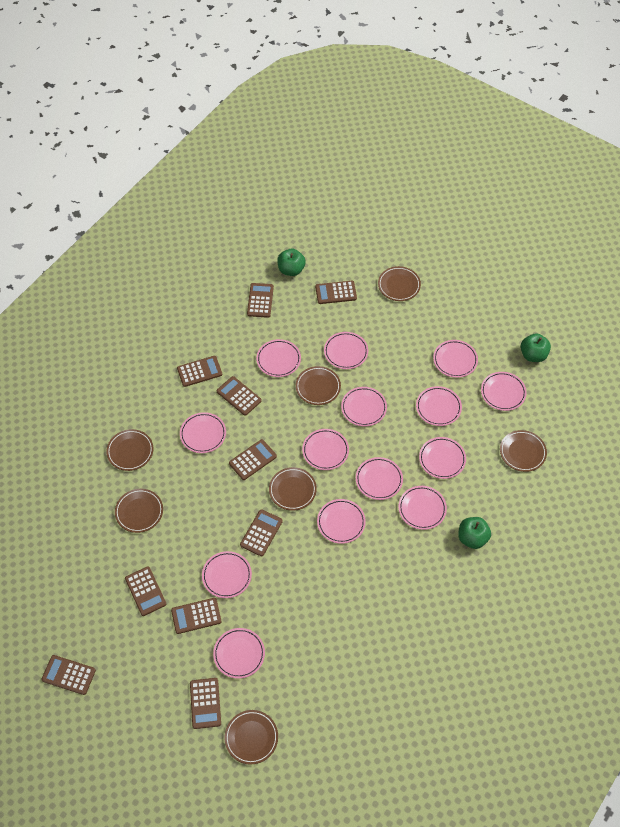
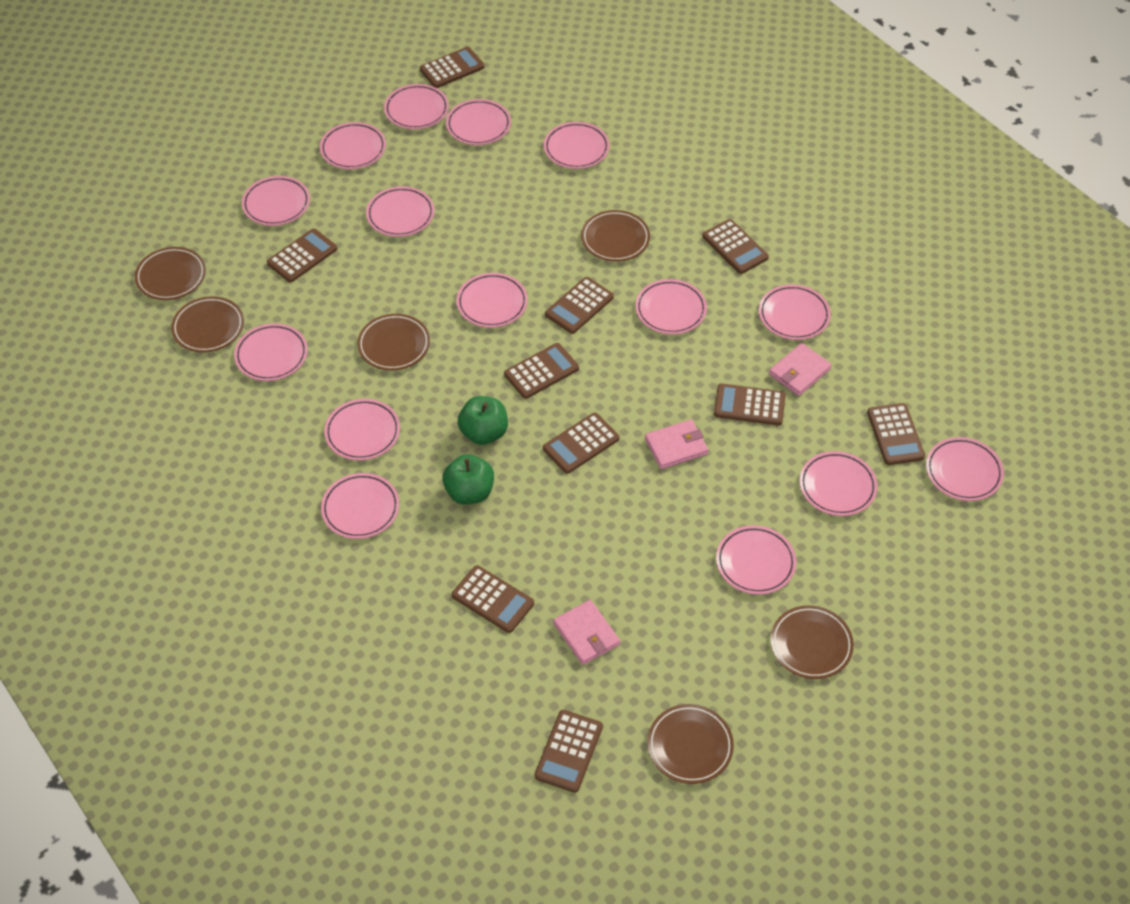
brown plate: [106,429,154,471] [115,489,163,533] [225,710,278,764] [269,467,317,511] [296,366,341,405] [378,266,421,301] [500,430,547,472] = 7 -> [135,247,206,300] [171,296,244,353] [357,314,430,371] [581,210,650,262] [647,704,734,784] [770,605,854,679] = 6
green apple: [277,249,306,276] [458,517,491,549] [520,333,551,362] = 3 -> [442,454,494,504] [458,396,508,445] = 2
pink plate: [180,412,226,453] [202,551,252,598] [213,628,265,679] [256,339,301,377] [302,429,349,470] [317,499,366,544] [324,332,368,369] [341,387,387,426] [356,457,403,500] [398,486,447,530] [416,386,462,426] [419,437,466,479] [433,340,478,378] [481,372,527,411] = 14 -> [234,323,308,381] [242,176,310,226] [320,122,386,169] [321,473,399,539] [324,399,400,460] [366,186,434,237] [384,84,449,129] [446,99,511,145] [457,273,528,328] [544,122,610,169] [635,279,707,334] [716,525,796,594] [759,285,831,340] [800,451,878,516] [926,437,1004,501] = 15
pink wallet: none = 0 -> [553,600,620,665] [645,420,708,469] [769,343,832,396] = 3

